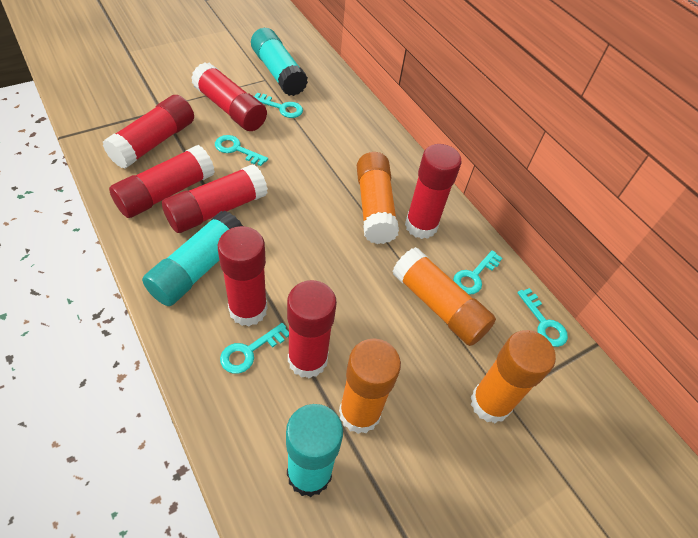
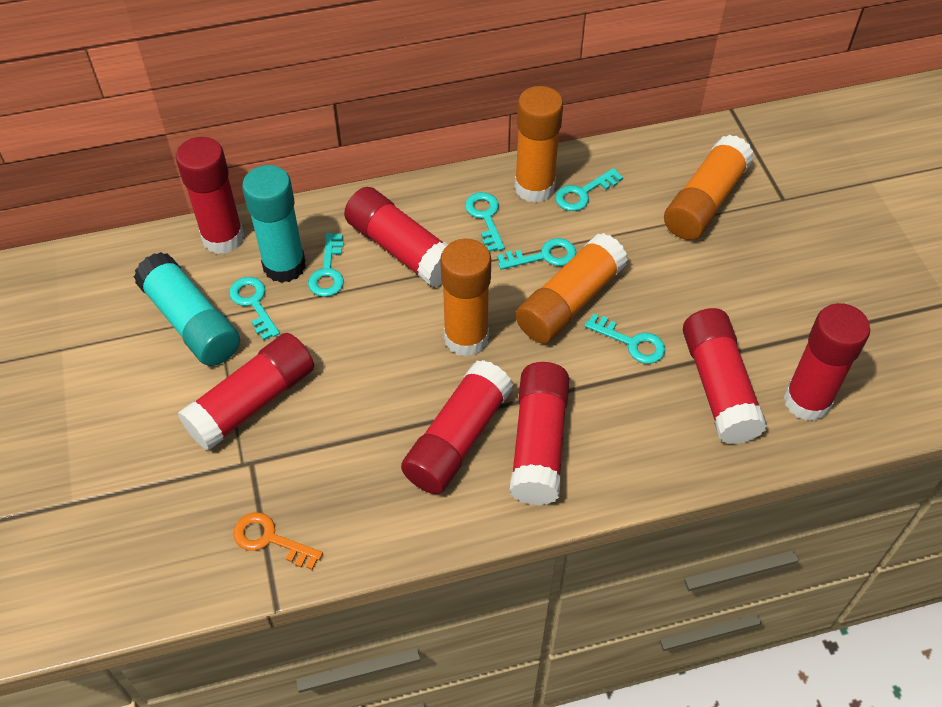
orange key: none = 0 -> [234,513,323,570] = 1
turquoise glue stick: [142,210,243,306] [251,28,308,96] [286,404,343,497] = 3 -> [134,252,240,366] [242,165,306,283] = 2
turquoise key: [215,135,268,166] [220,323,289,374] [254,93,303,118] [453,250,502,295] [517,288,568,347] = 5 -> [229,277,280,341] [308,233,344,297] [465,192,505,252] [497,238,576,270] [555,168,623,211] [585,314,665,364] = 6

